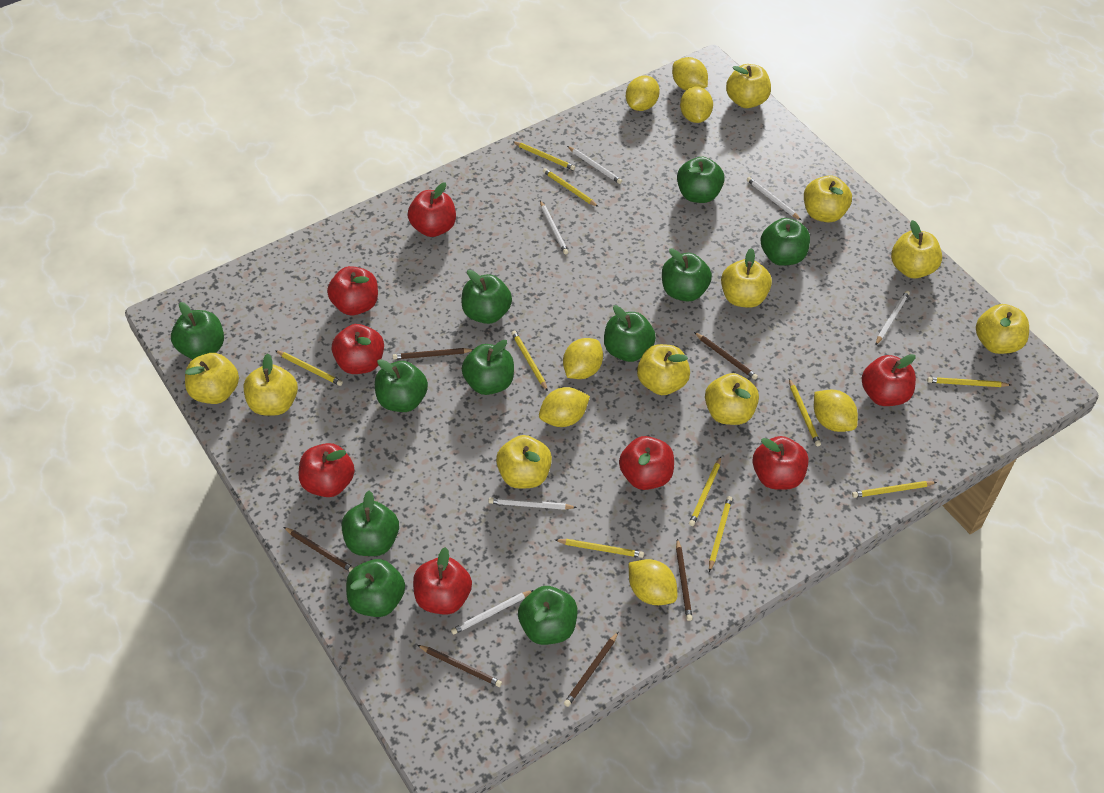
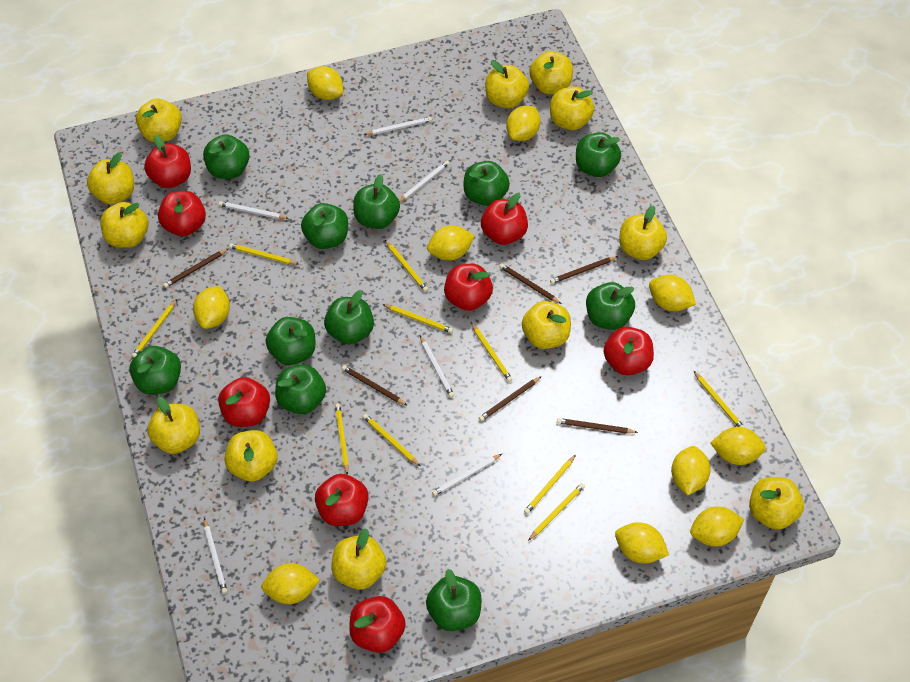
yellow apple: [185,353,239,404] [243,354,298,416] [496,435,552,489] [637,344,690,395] [705,373,759,425] [721,248,772,308] [726,64,771,108] [804,175,852,222] [891,220,942,278] [976,304,1029,354] = 10 -> [87,152,134,204] [100,202,148,248] [136,98,182,142] [147,397,200,454] [224,430,278,481] [331,529,386,590] [485,60,529,108] [522,301,571,349] [529,51,573,94] [550,86,594,130] [619,205,667,260] [749,477,804,530] = 12
yellow lemon: [539,387,590,427] [563,338,603,379] [626,76,660,111] [629,559,677,605] [672,57,708,90] [680,86,713,123] [814,390,858,432] = 7 -> [193,286,230,329] [261,563,320,604] [307,66,343,100] [427,225,475,261] [506,106,541,141] [615,522,669,564] [649,275,696,311] [671,446,711,495] [690,506,744,547] [710,427,766,465] = 10

